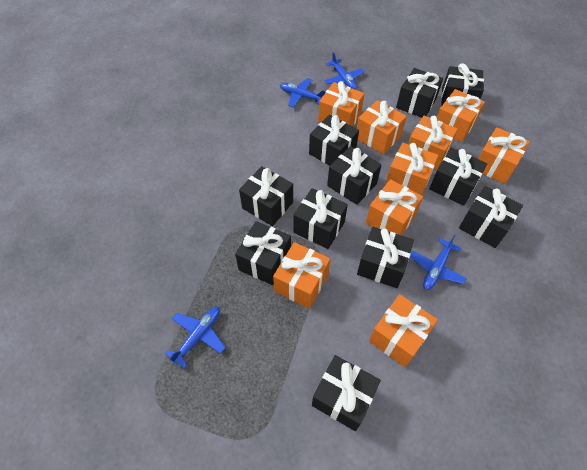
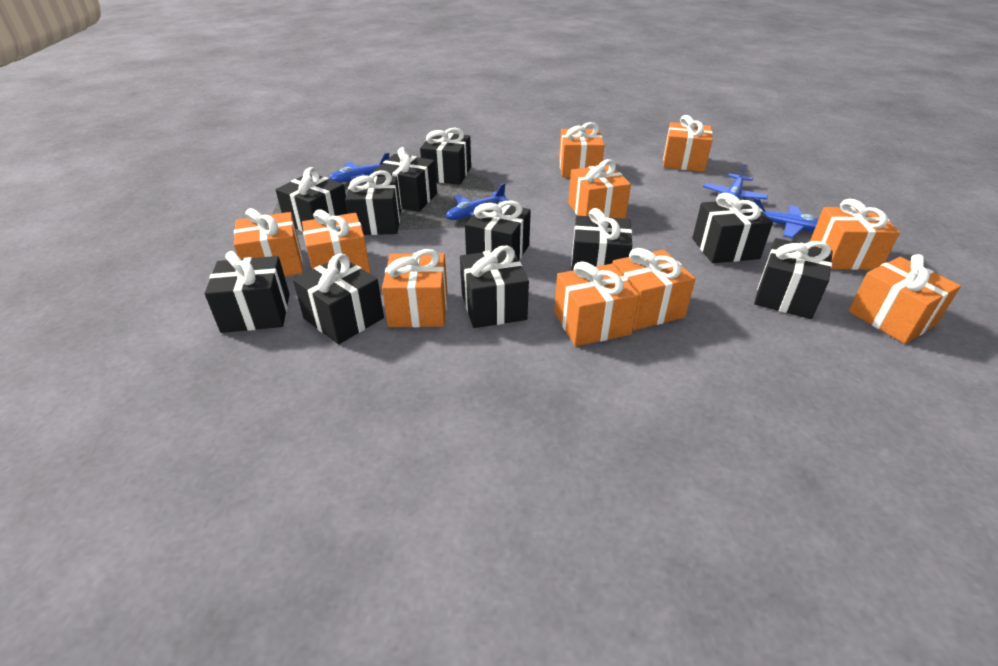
orange gift: [273,242,330,309] [318,81,365,126] [357,100,407,155] [366,179,423,236] [369,294,438,367] [385,143,439,195] [408,116,458,170] [437,89,485,142] [478,127,530,184] = 9 -> [234,208,303,276] [302,209,371,274] [382,249,447,327] [554,261,639,346] [559,122,605,177] [568,159,631,219] [612,248,696,330] [663,115,713,172] [810,199,900,270] [848,254,961,344] = 10

